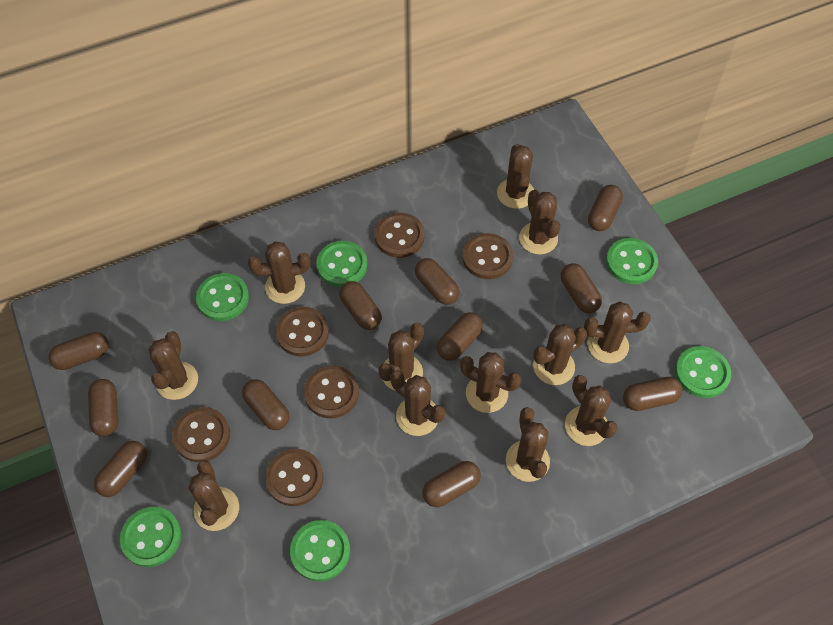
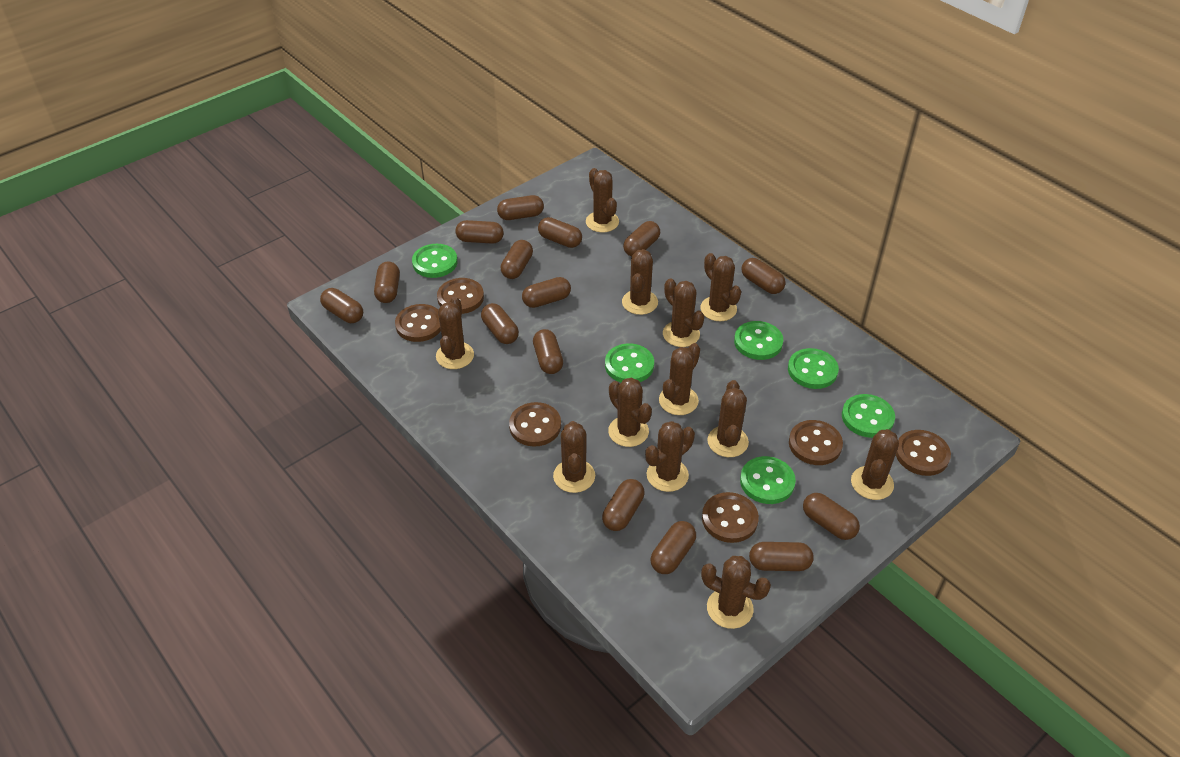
brown capsule: [49,332,109,370] [88,379,118,437] [94,441,147,497] [242,379,289,430] [339,281,382,330] [415,258,459,305] [422,461,481,507] [437,312,483,361] [561,263,602,313] [588,185,623,231] [623,377,683,411] = 11 -> [320,288,363,323] [374,261,400,303] [455,220,504,244] [481,303,519,344] [497,195,544,220] [501,240,533,279] [522,277,571,308] [533,329,563,374] [538,217,582,248] [602,479,645,531] [623,221,660,256] [650,521,696,574] [742,258,786,294] [749,542,814,571] [803,493,860,540] = 15

